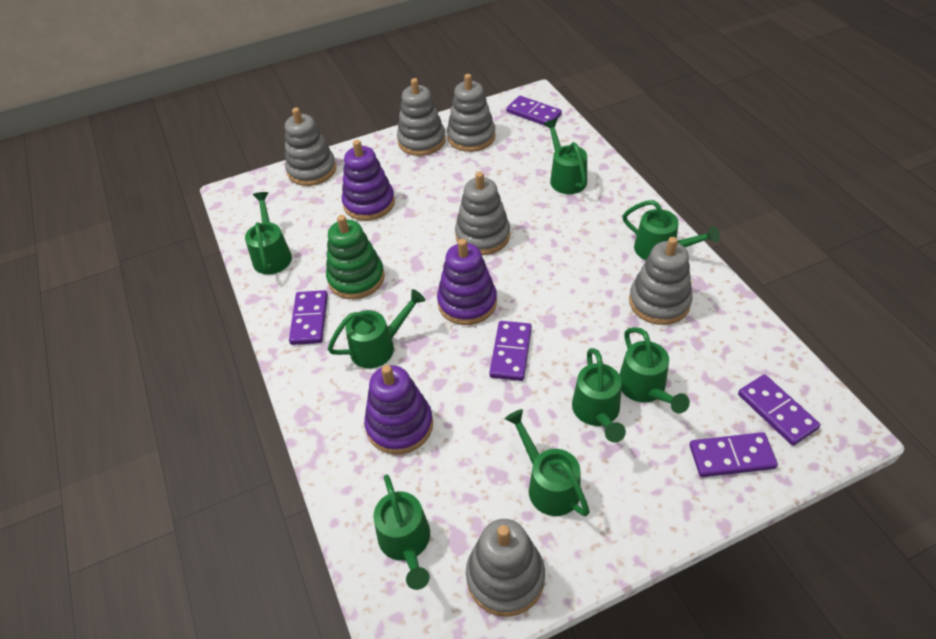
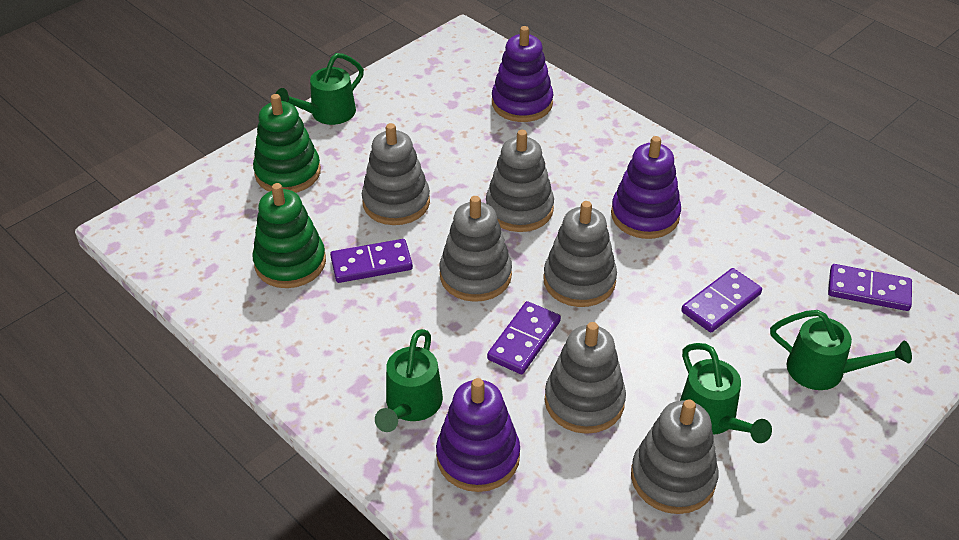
green stacking toy: [326,215,385,299] = 1 -> [252,183,326,288] [253,94,321,193] = 2
green watering can: [245,192,292,274] [328,289,426,368] [373,474,430,590] [505,409,590,516] [544,119,587,194] [572,348,626,442] [619,327,690,414] [622,200,720,260] = 8 -> [275,53,364,125] [375,329,443,432] [680,343,772,443] [770,310,912,390] = 4
purple domino: [289,290,328,345] [489,321,532,381] [507,96,562,126] [690,432,778,477] [738,374,820,446] = 5 -> [330,239,413,283] [487,301,561,374] [681,268,762,332] [828,264,912,311] = 4

